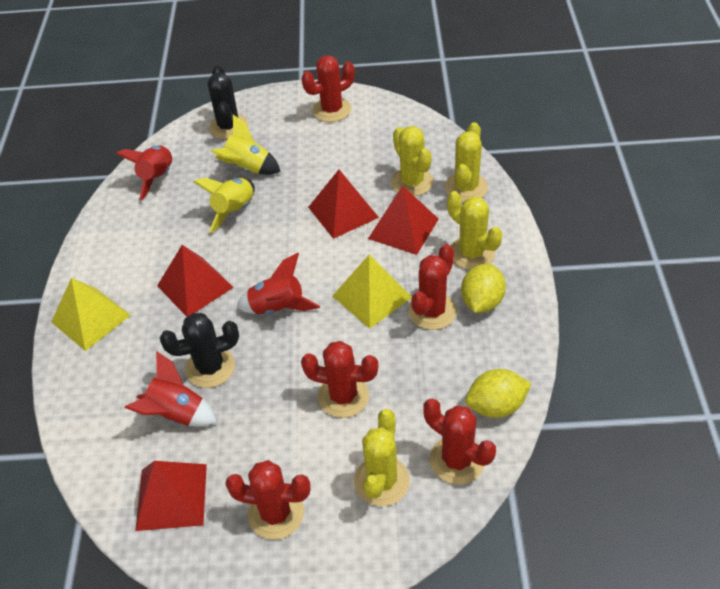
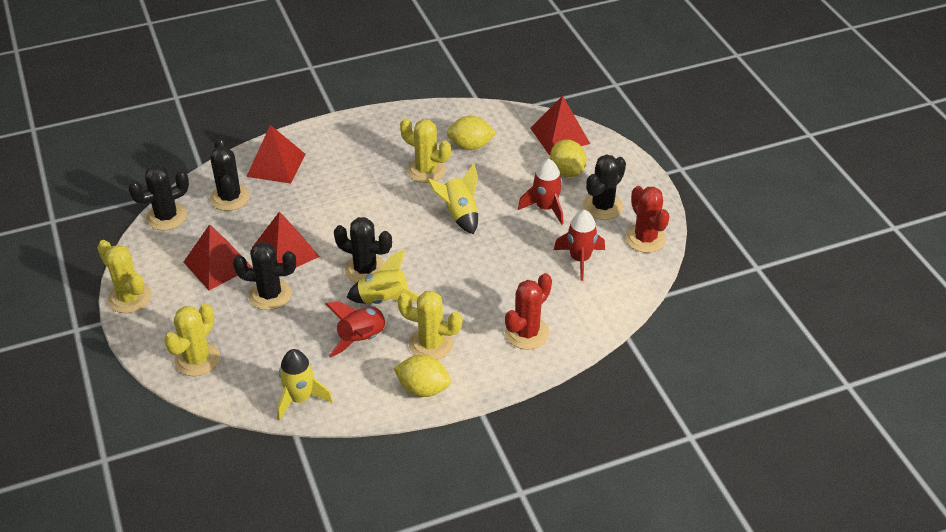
black cactus: [160,313,239,388] [208,66,248,139] = 2 -> [128,165,189,231] [210,138,250,211] [233,242,296,310] [334,217,392,283] [583,154,626,220] = 5
red cactus: [225,460,311,540] [301,341,378,418] [302,55,355,122] [408,244,457,330] [423,398,496,484] = 5 -> [505,273,552,349] [625,186,670,253] = 2
yellow lemon: [461,264,506,313] [466,369,531,418] = 2 -> [394,355,451,397] [447,116,496,150] [550,139,587,177] = 3
yellow pyramid: [51,278,131,351] [332,255,412,329] = 2 -> none = 0
yellow rocket: [193,178,255,233] [211,115,281,175] = 2 -> [277,349,333,421] [346,249,419,304] [427,163,478,234] = 3

